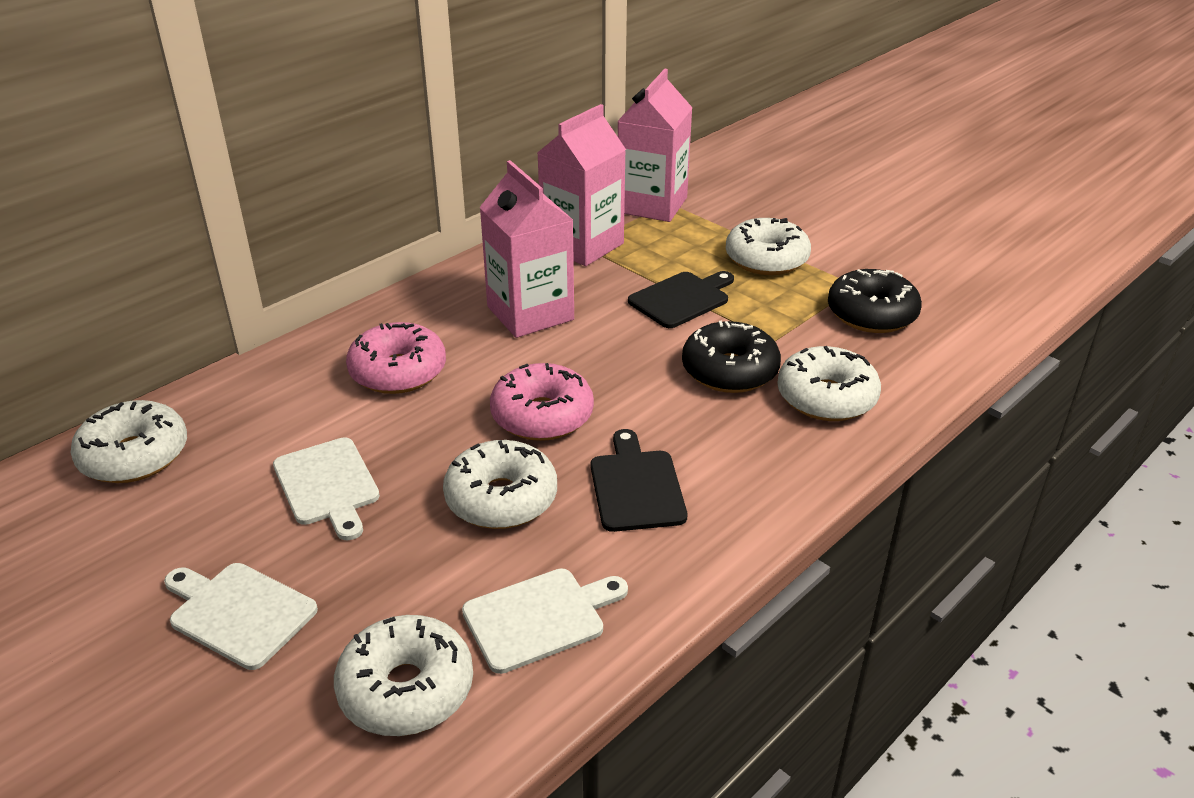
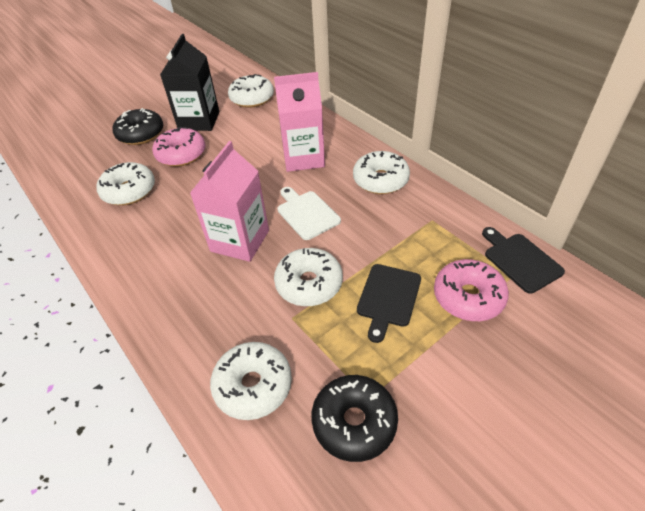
black carton: none = 0 -> [160,34,219,131] = 1
pink carton: [479,160,574,338] [537,104,626,266] [618,69,692,222] = 3 -> [190,141,269,262] [274,72,325,172] = 2
white cutting board: [164,563,318,670] [273,437,380,540] [462,568,628,674] = 3 -> [278,187,341,240] = 1

